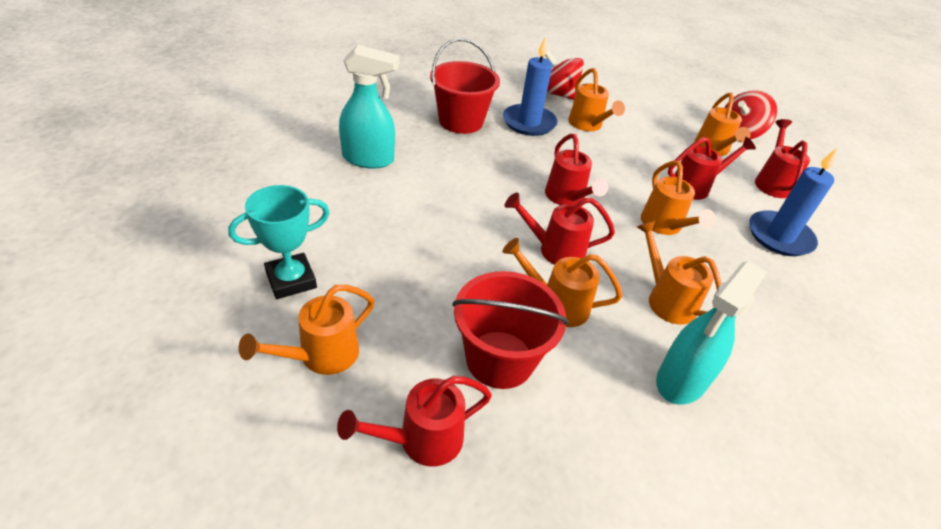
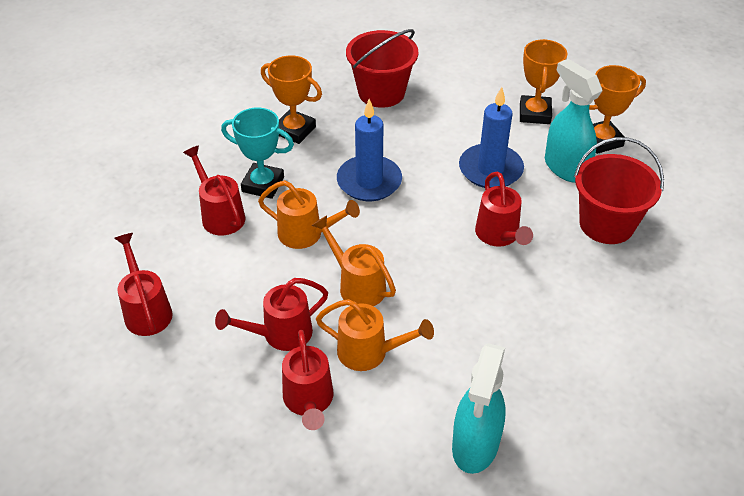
orange trophy: none = 0 -> [261,55,322,144] [520,39,568,124] [589,65,646,154] = 3
orange watering can: [239,285,374,375] [503,238,623,327] [568,68,625,131] [637,220,722,325] [641,161,716,235] [694,92,751,156] = 6 -> [258,180,360,249] [311,215,396,306] [316,299,434,371] = 3
red spinning top: [545,50,584,100] [724,90,777,139] = 2 -> none = 0

